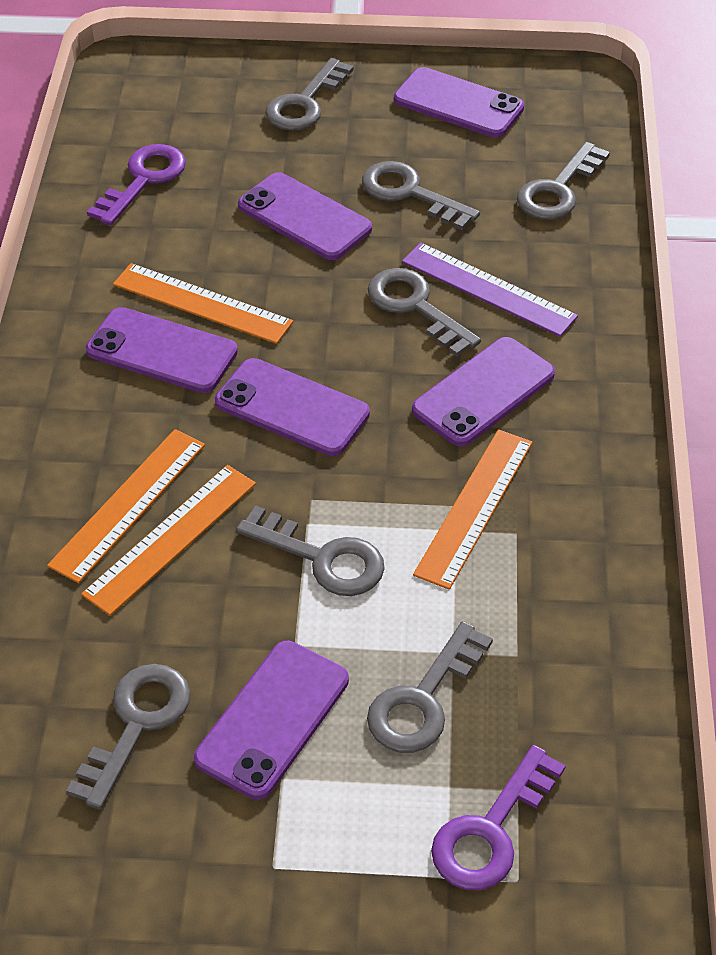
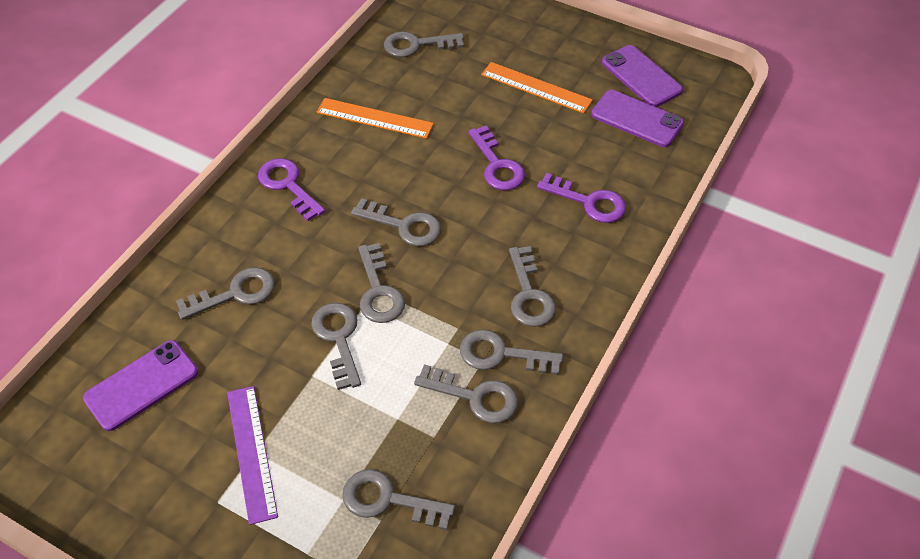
grey key: [66,664,190,809] [236,505,385,596] [265,58,354,131] [362,161,480,230] [367,621,493,753] [368,268,481,357] [517,142,610,220] = 7 -> [176,267,275,320] [311,303,361,390] [342,469,455,530] [351,198,441,246] [358,243,405,323] [384,31,464,57] [414,364,518,423] [460,329,563,375] [509,246,556,327] = 9
orange ruler: [47,429,205,583] [81,465,256,616] [113,263,293,344] [413,429,533,590] = 4 -> [317,98,434,139] [481,62,593,113] = 2
purple key: [87,144,186,226] [431,745,566,890] = 2 -> [258,158,325,221] [468,125,525,190] [537,173,626,223] = 3
purple phone: [86,307,238,393] [194,641,349,800] [215,358,370,456] [238,172,372,260] [394,67,524,138] [412,337,555,447] = 6 -> [83,340,198,431] [591,90,684,147] [602,45,683,107] = 3

